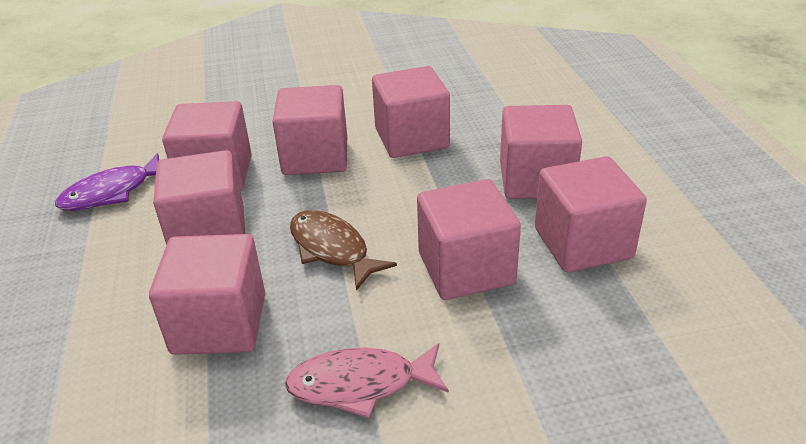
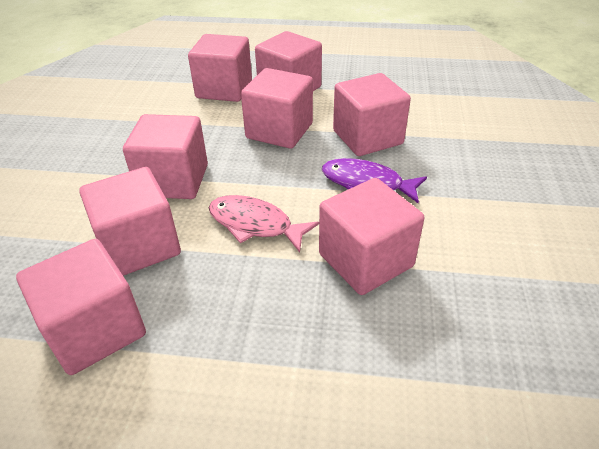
brown fish: [290,210,397,291] = 1 -> none = 0

